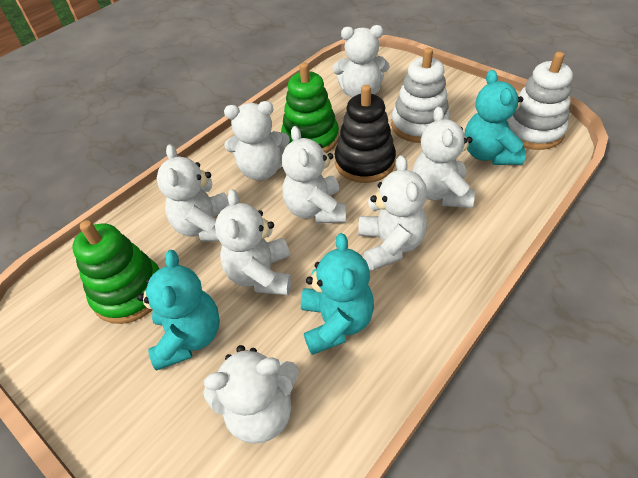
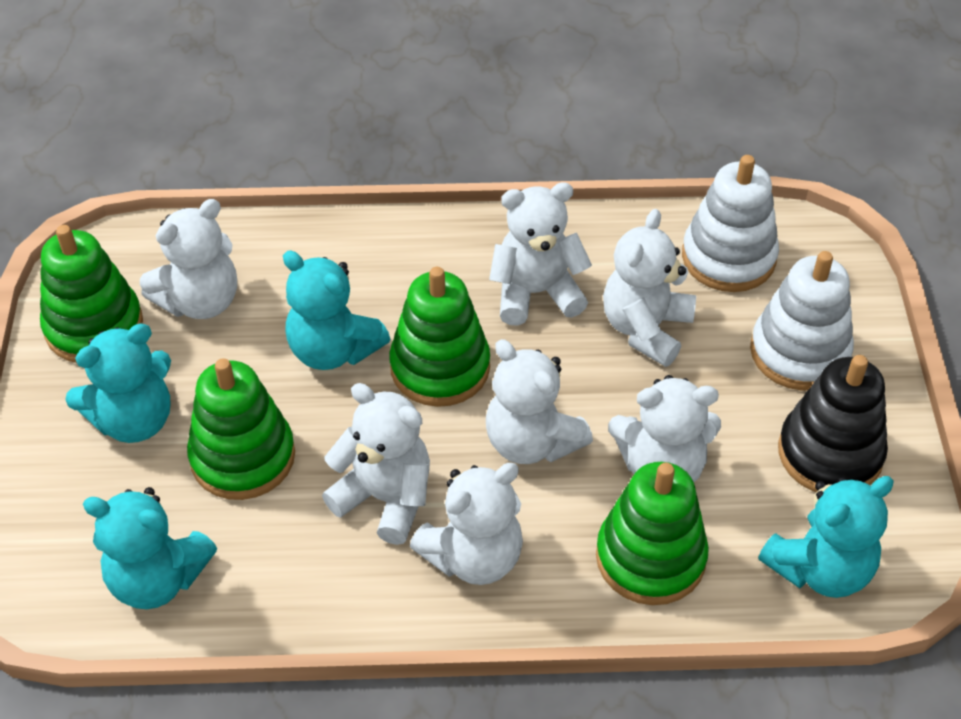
green stacking toy: [72,220,159,324] [281,62,339,153] = 2 -> [40,225,143,363] [187,358,295,500] [389,267,490,407] [596,462,709,605] = 4
turquoise teddy bear: [137,250,220,371] [301,233,374,355] [465,70,526,165] = 3 -> [65,324,171,443] [83,487,217,609] [283,251,390,370] [758,476,894,598] = 4
white teddy bear: [157,144,229,241] [203,345,299,444] [215,189,292,295] [224,101,290,181] [282,126,346,223] [333,25,389,98] [358,155,427,271] [412,107,475,208] = 8 -> [140,199,237,319] [322,383,430,545] [410,463,523,585] [486,339,593,464] [489,182,592,326] [603,209,696,367] [608,375,721,482] = 7

